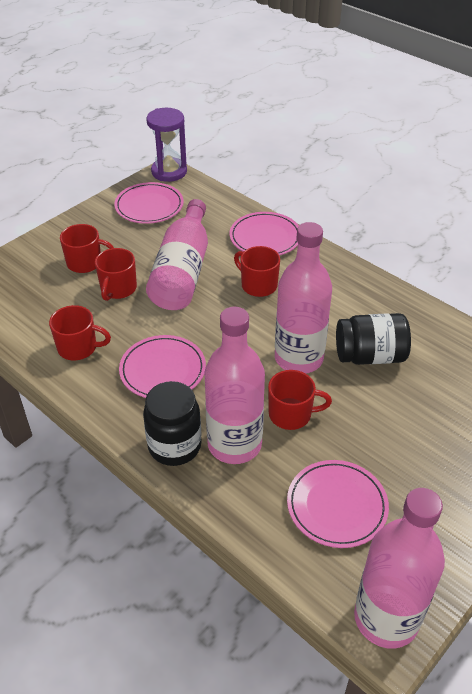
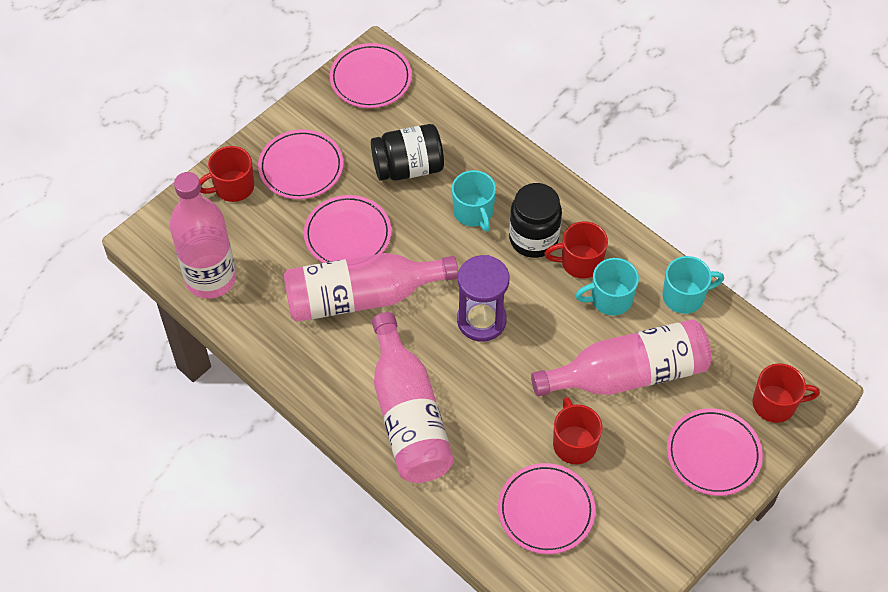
pink plate: [114,182,184,224] [119,335,206,398] [230,212,299,256] [287,460,389,548] = 4 -> [258,129,343,199] [304,195,391,263] [330,43,412,108] [498,463,595,554] [667,408,763,496] = 5
red mug: [49,305,111,360] [60,224,114,273] [95,248,137,301] [234,246,280,297] [268,370,332,430] = 5 -> [199,146,254,202] [544,221,608,278] [553,397,603,464] [753,363,820,423] = 4
turquoise mug: none = 0 -> [452,170,496,232] [575,258,639,315] [663,256,724,314] = 3

